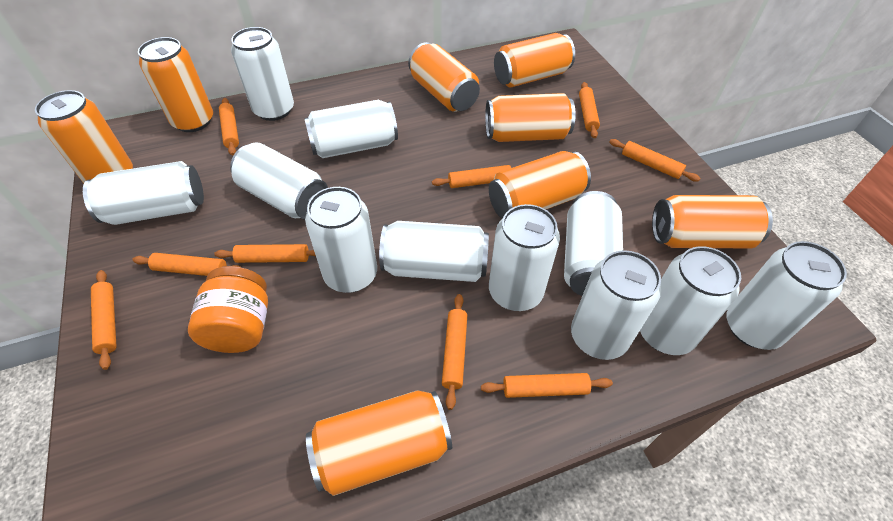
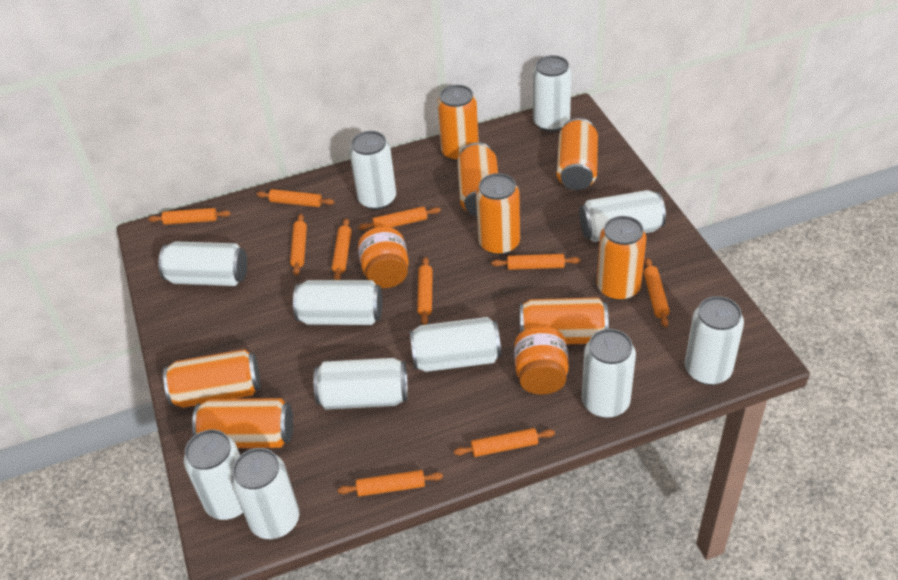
orange jar: [188,266,268,353] = 1 -> [358,227,409,288] [514,326,569,394] = 2
orange rolling pin: [91,270,117,370] [132,253,242,276] [214,244,316,263] [219,98,239,155] [432,165,511,188] [442,294,467,410] [481,373,613,398] [579,82,600,138] [609,139,700,181] = 9 -> [148,208,231,225] [256,189,334,207] [290,214,307,276] [332,218,352,280] [338,470,443,496] [359,207,441,230] [417,257,433,325] [454,428,555,457] [492,254,580,270] [644,258,670,327] = 10

